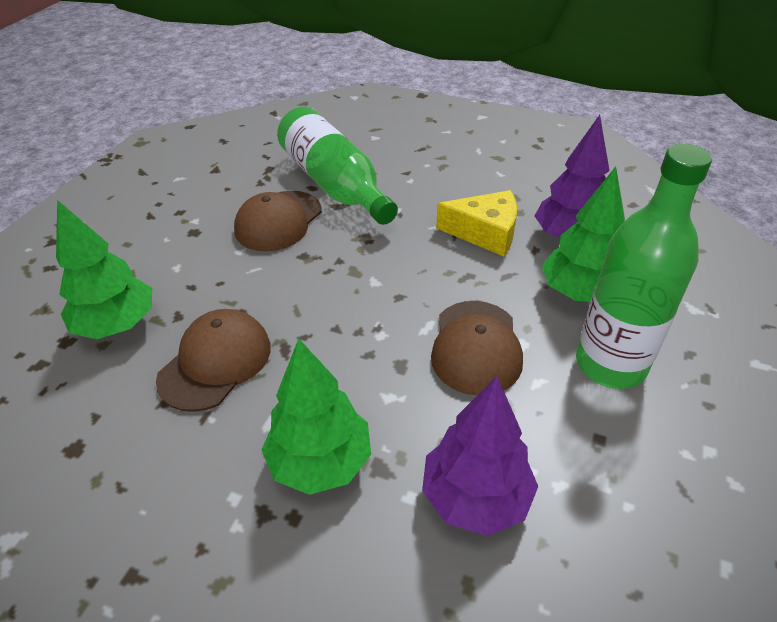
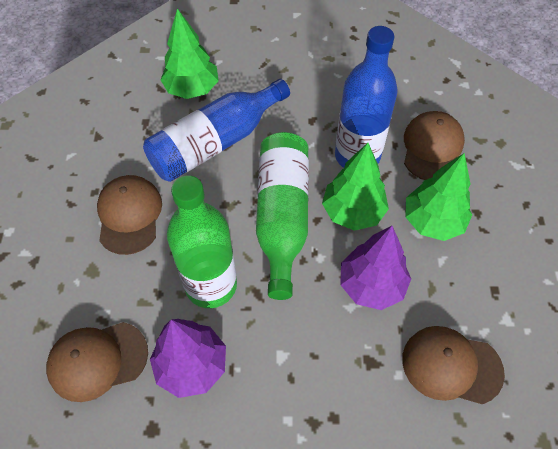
blue bottle: none = 0 -> [143,79,290,182] [335,26,398,168] = 2
brown cap: [156,309,271,412] [234,191,322,251] [431,301,523,396] = 3 -> [46,322,148,402] [97,175,162,255] [402,326,505,404] [404,111,465,180] = 4
yellow cheese: [436,190,517,256] = 1 -> none = 0

